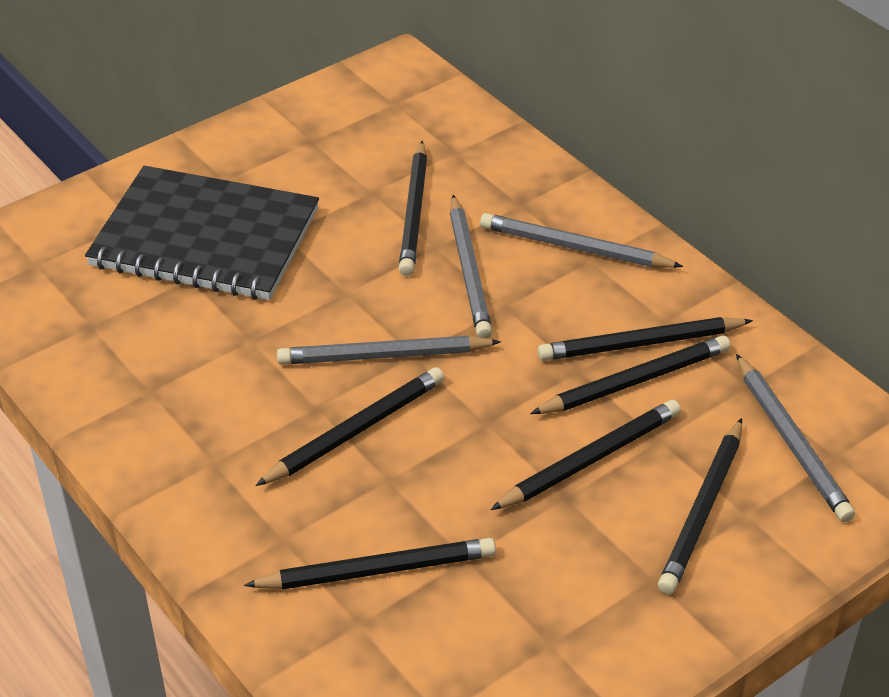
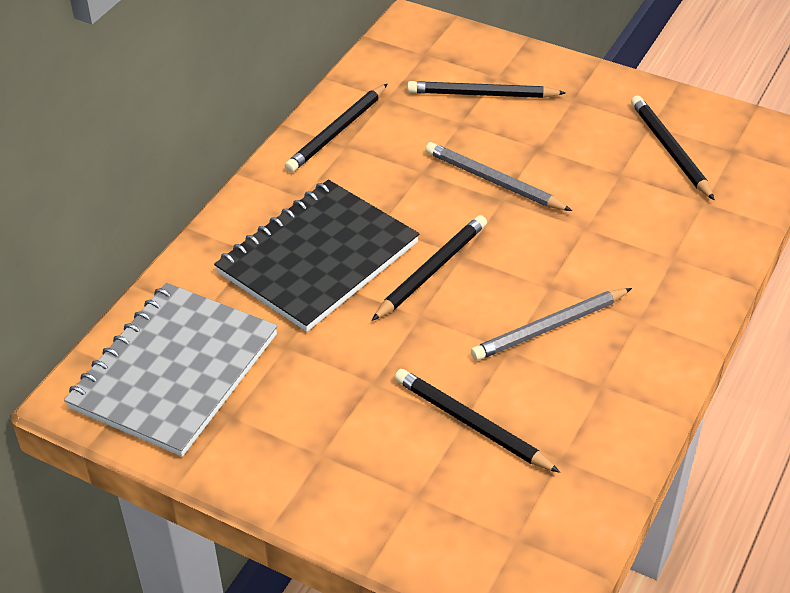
black pencil: [244,538,496,590] [255,367,444,486] [399,140,427,276] [490,400,681,510] [530,335,731,414] [538,317,753,361] [658,418,742,594] = 7 -> [285,84,387,173] [372,215,487,321] [395,369,560,473] [407,81,566,98] [631,96,715,200] = 5
grey notebook: none = 0 -> [64,283,278,457] = 1
grey pencil: [277,336,501,364] [450,195,492,338] [480,213,683,268] [736,354,855,522] = 4 -> [425,142,572,211] [471,288,632,360] = 2

